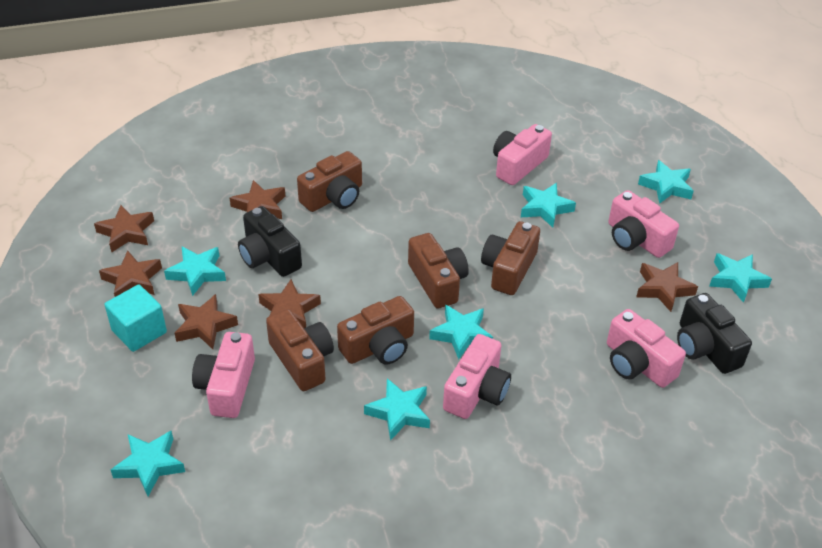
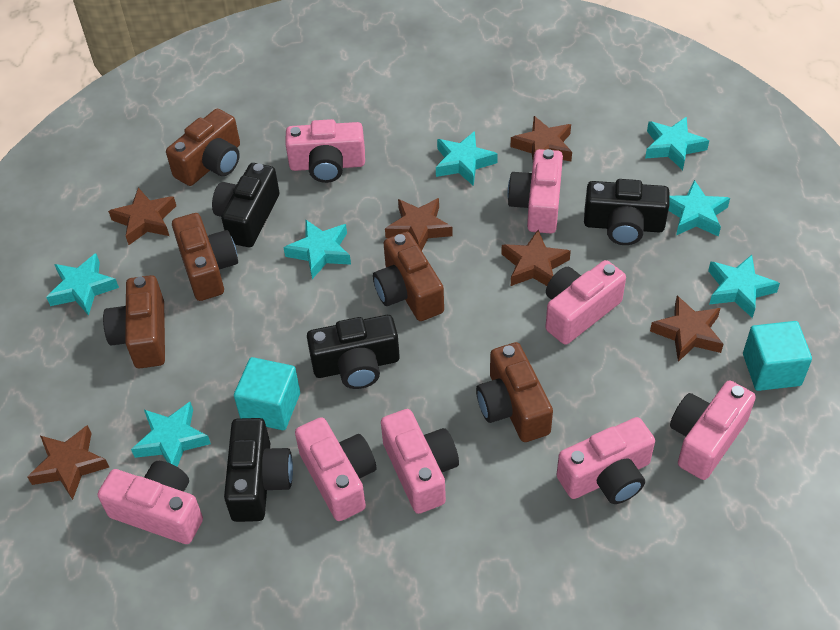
black camera: [238,206,302,277] [677,293,752,374] = 2 -> [212,163,279,247] [224,418,293,522] [307,315,400,389] [584,179,669,245] = 4
pink camera: [192,332,255,418] [443,334,511,419] [493,124,552,185] [607,309,686,388] [608,190,679,258] = 5 -> [98,461,203,544] [285,119,365,183] [295,417,376,521] [381,409,459,514] [507,149,563,233] [545,260,626,345] [556,417,655,504] [670,380,756,480] = 8
turquoise cube: [105,284,167,352] = 1 -> [234,357,300,430] [743,321,812,391] = 2

